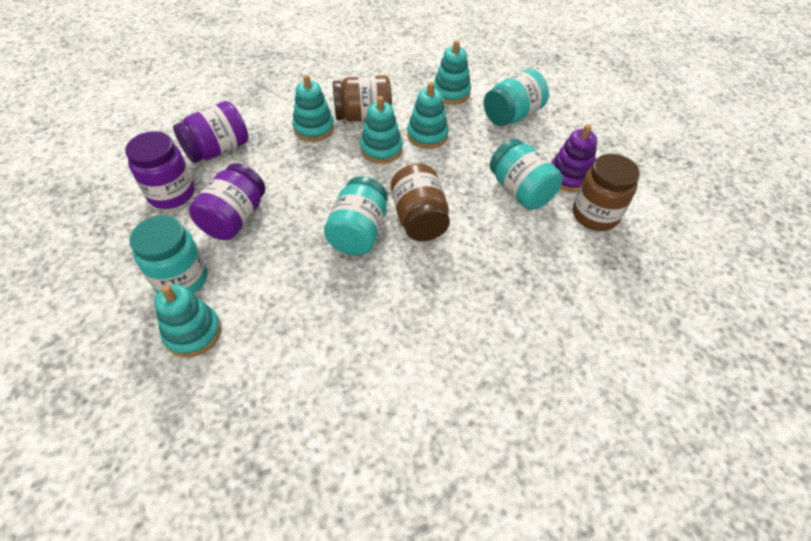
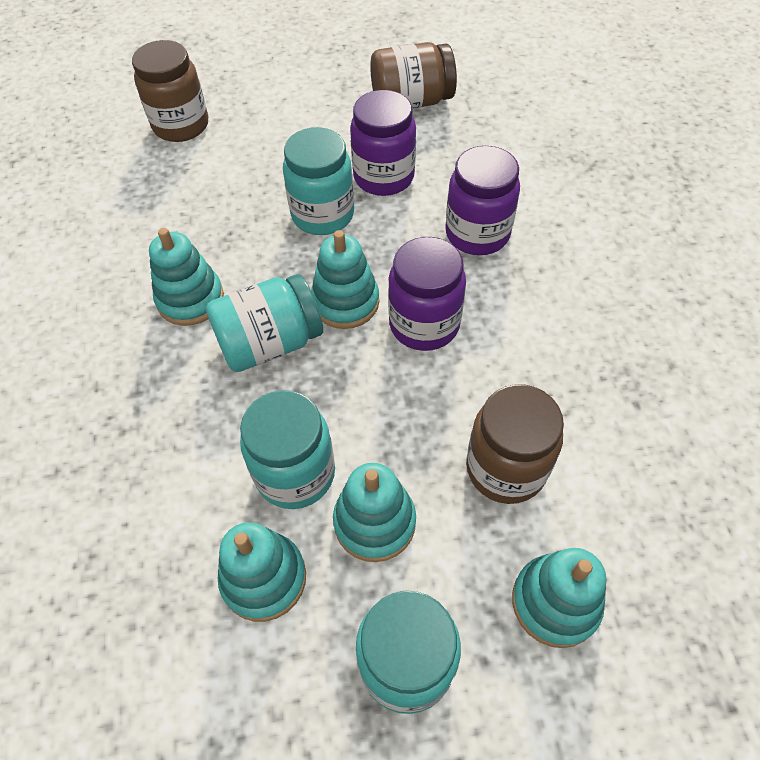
purple stacking toy: [551,124,597,192] = 1 -> none = 0

